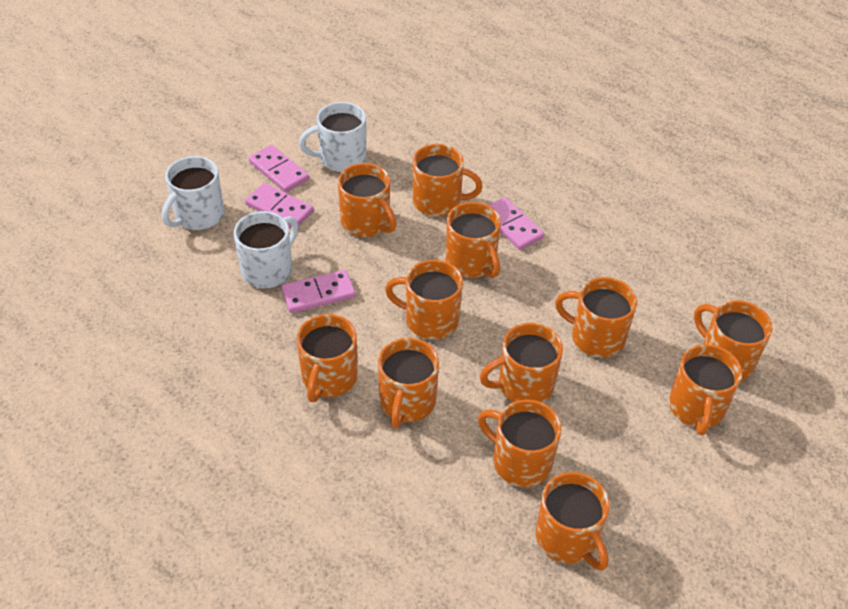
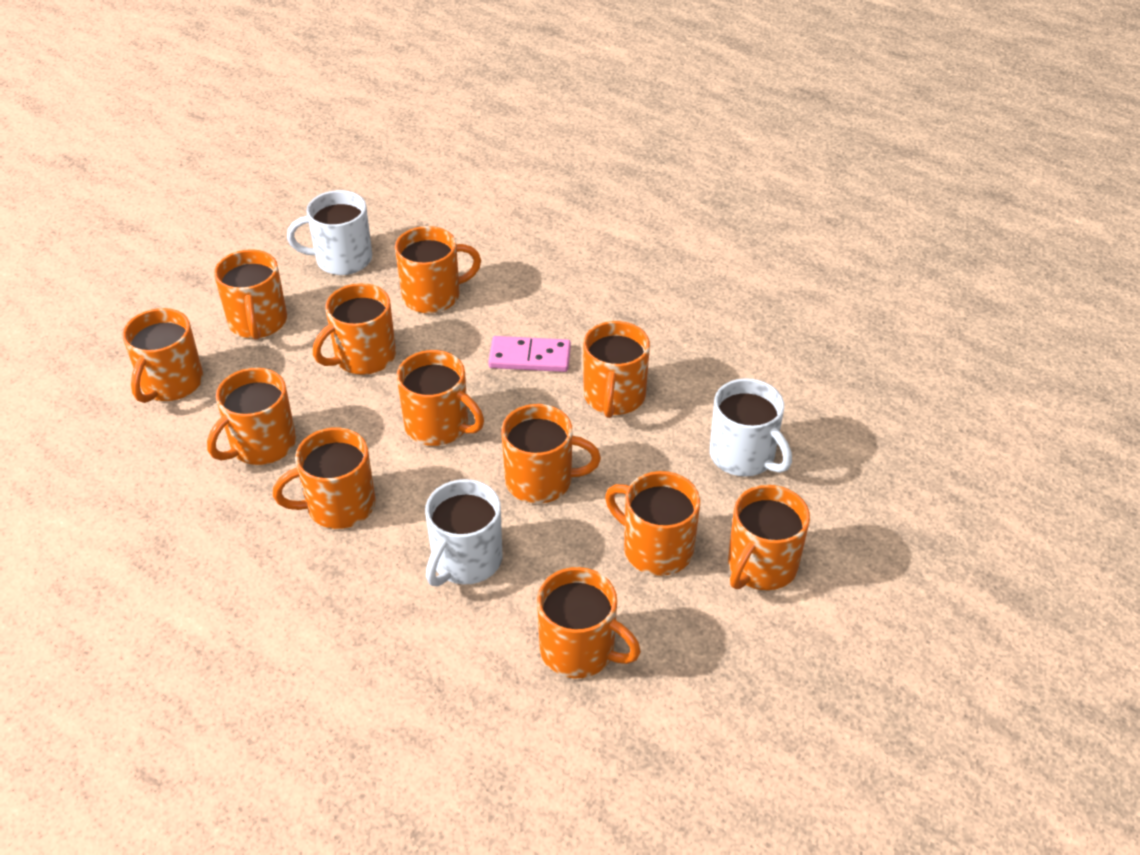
pink domino: [245,183,314,227] [249,145,309,192] [281,270,356,313] [489,197,544,250] = 4 -> [488,336,571,372] = 1

